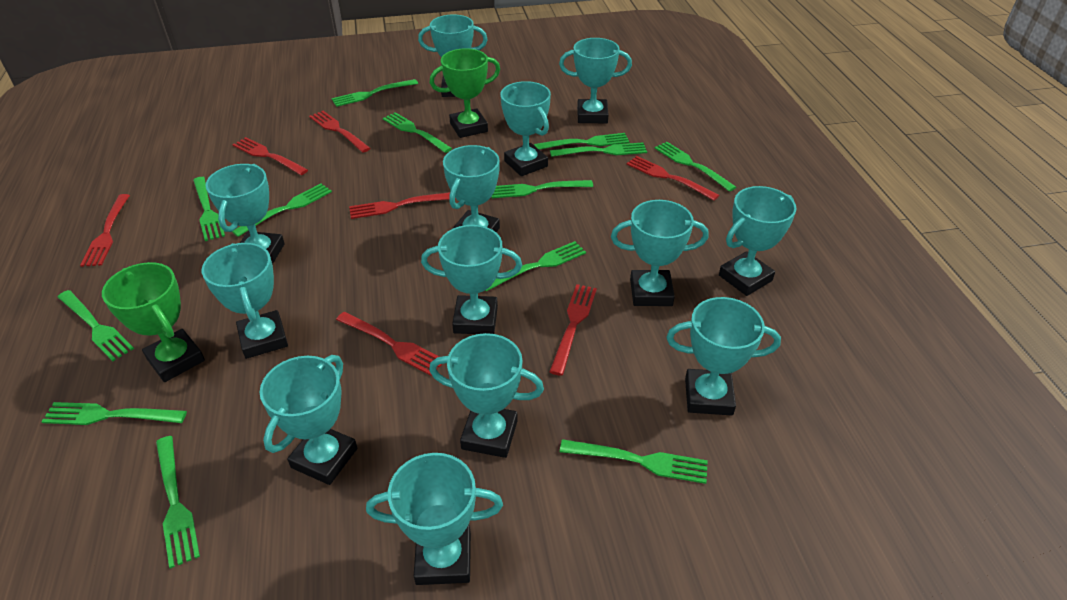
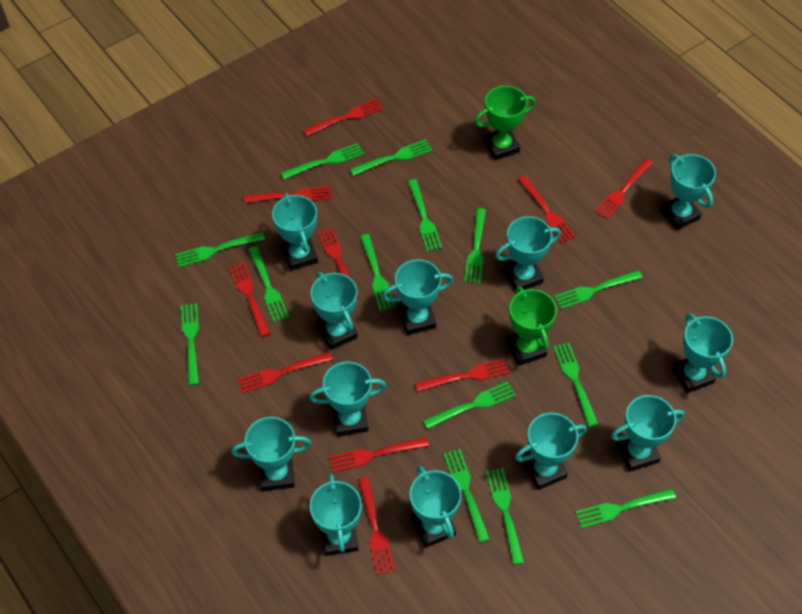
green fork: [42,402,187,425] [58,290,134,361] [156,436,200,569] [193,177,225,241] [232,183,332,237] [331,79,418,107] [383,112,452,153] [485,241,586,291] [492,180,593,198] [534,133,630,150] [550,142,647,157] [560,439,708,484] [655,142,736,192] = 13 -> [175,232,265,267] [181,303,199,385] [248,246,289,322] [281,143,364,180] [350,139,432,176] [360,234,396,311] [408,179,442,252] [423,382,516,429] [444,449,490,543] [464,208,486,284] [486,468,524,565] [553,343,598,427] [554,270,643,309] [575,489,676,528] = 14
red fork: [80,194,130,267] [232,137,308,175] [309,111,371,153] [336,312,441,376] [349,192,456,219] [549,284,597,376] [626,156,719,201] = 7 -> [229,261,270,337] [238,352,332,393] [244,186,332,203] [303,99,383,136] [317,227,360,298] [329,437,429,473] [358,477,395,575] [415,358,511,392] [518,176,576,243] [595,159,653,220] = 10
turquoise trophy: [202,243,288,359] [205,164,285,264] [260,355,357,485] [366,453,503,585] [418,14,488,97] [421,225,522,334] [429,333,544,458] [443,145,500,232] [500,81,551,176] [559,38,632,123] [611,200,709,306] [666,297,781,415] [719,186,796,296] = 13 -> [231,417,312,491] [272,193,318,271] [309,362,386,437] [310,272,358,350] [310,474,362,556] [382,259,453,335] [410,465,462,548] [495,216,561,290] [515,413,587,490] [611,395,685,471] [660,154,716,230] [672,313,733,393] = 12

